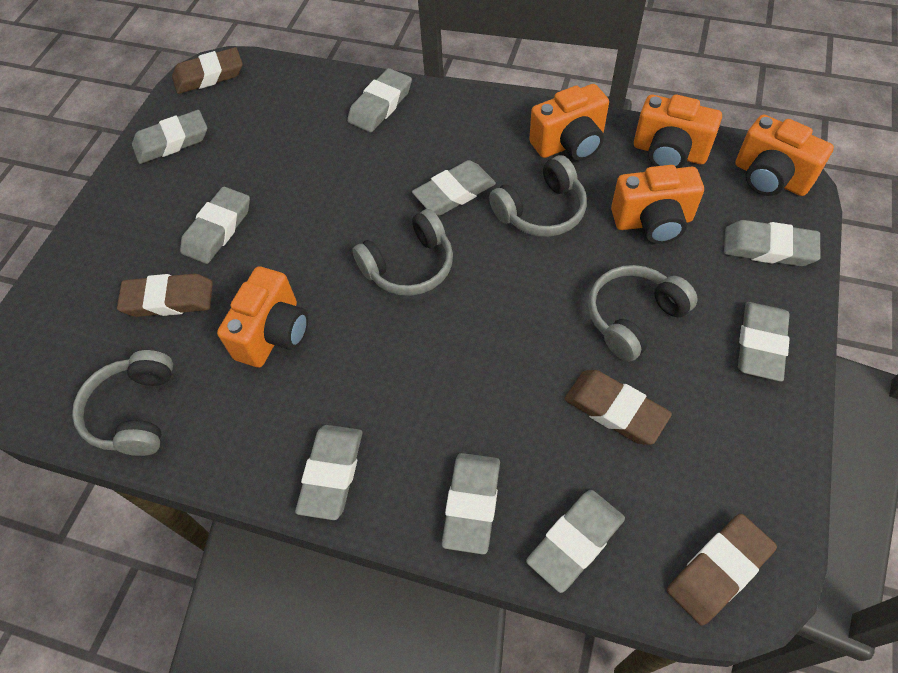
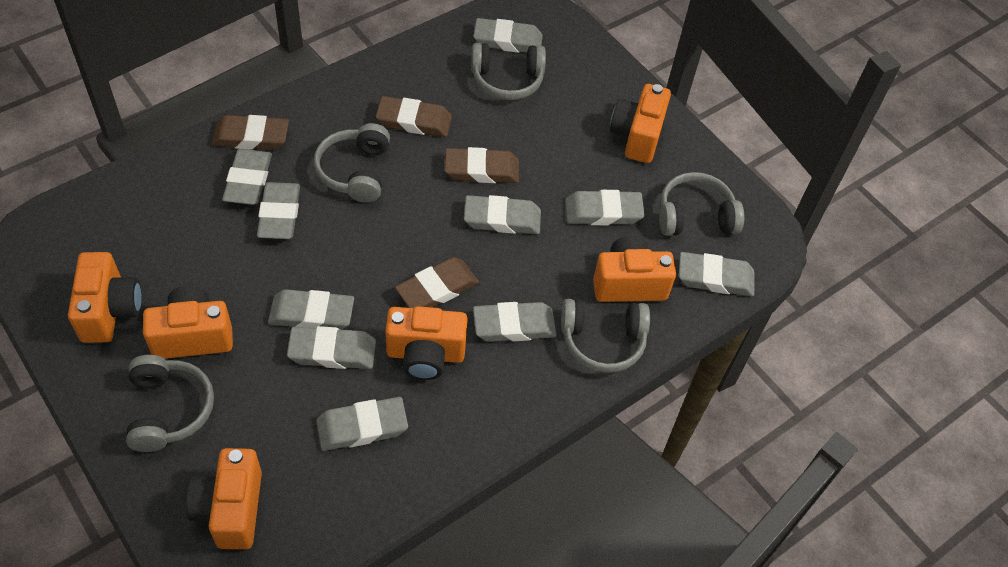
grey eraser: [132,110,207,164] [180,187,250,264] [295,425,362,520] [347,68,412,132] [412,160,496,216] [442,453,500,554] [526,490,625,593] [724,220,821,266] [738,302,790,381] = 9 -> [222,149,272,205] [257,182,300,239] [268,289,354,330] [287,326,376,369] [316,397,408,451] [464,195,541,234] [473,18,543,53] [473,302,556,342] [565,190,645,225] [679,252,755,296] = 10
grey headphones: [72,350,173,456] [352,209,453,296] [489,155,587,237] [588,265,698,362] = 4 -> [126,355,214,452] [314,123,390,203] [471,43,546,100] [561,299,650,373] [659,172,744,236] = 5
orange camera: [217,267,308,368] [529,84,609,161] [611,165,704,244] [634,94,722,168] [735,115,834,196] = 5 -> [68,252,142,343] [143,286,233,359] [186,448,262,549] [385,306,468,380] [593,236,676,302] [610,84,671,163] = 6

